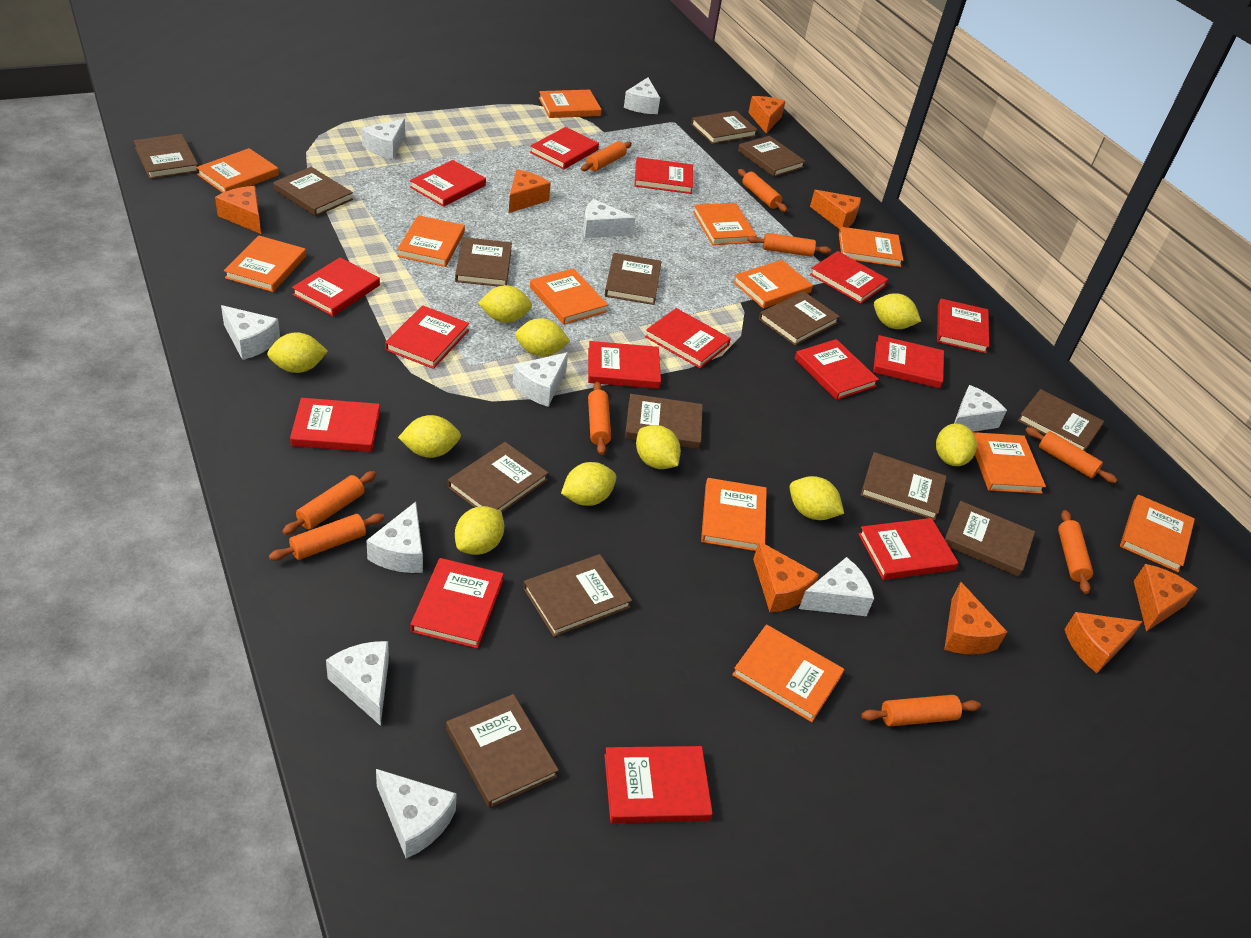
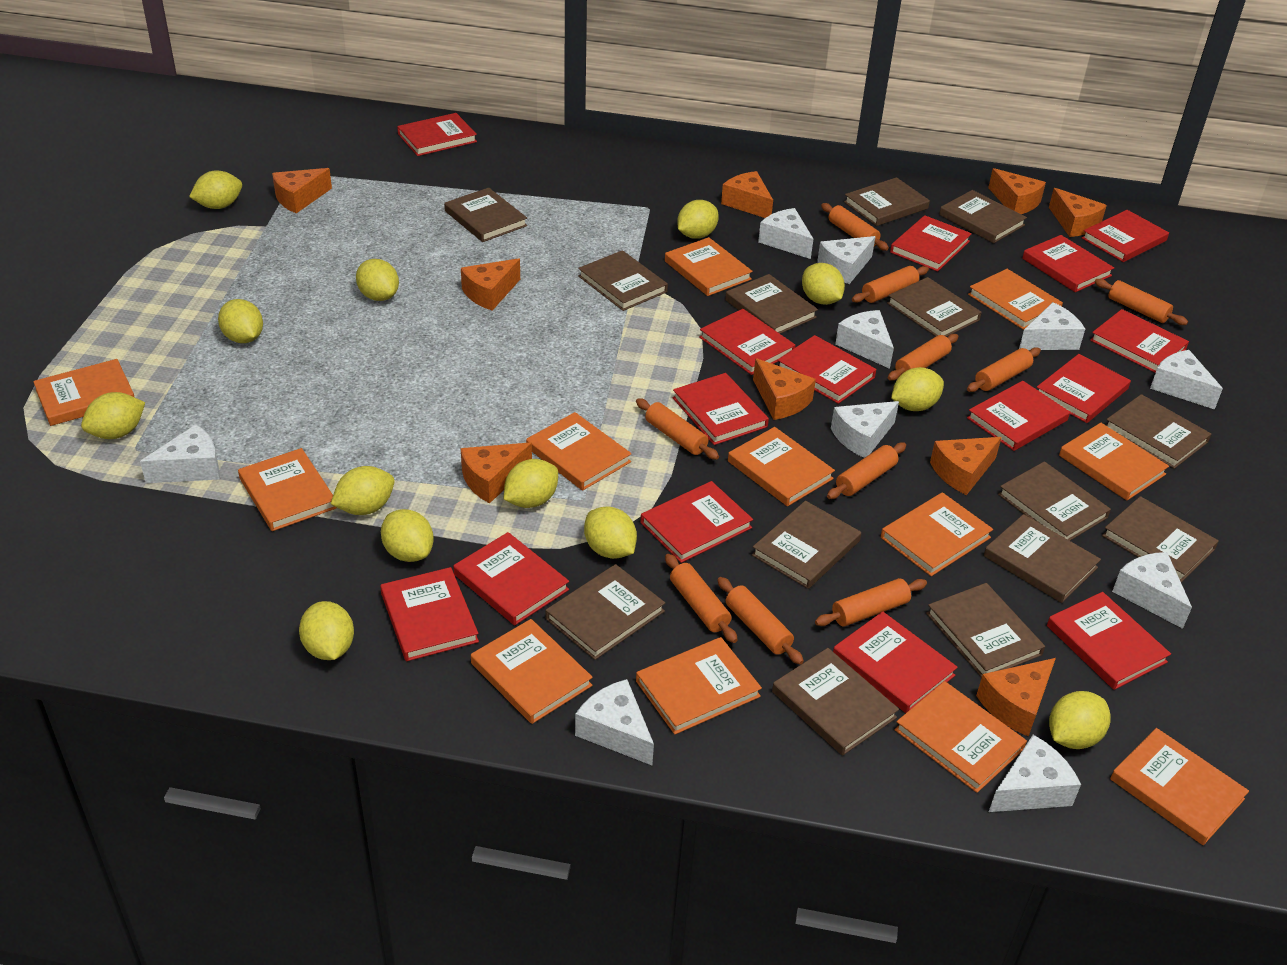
orange cheese: [215,186,261,234] [509,169,551,213] [748,96,786,133] [753,541,819,612] [810,190,861,229] [944,582,1007,654] [1064,612,1143,673] [1134,564,1198,632] = 8 -> [272,168,332,213] [461,258,520,311] [461,442,532,503] [721,171,773,218] [753,358,816,420] [930,437,1002,495] [976,658,1056,737] [988,168,1046,214] [1049,188,1107,237] = 9
orange rolling pin: [269,513,385,561] [282,471,376,535] [581,141,632,171] [588,382,611,455] [738,169,787,212] [747,233,831,257] [861,695,981,726] [1025,427,1117,483] [1058,510,1093,594] = 9 -> [636,398,719,460] [665,554,737,643] [717,577,804,665] [815,578,927,627] [821,203,889,251] [827,443,906,499] [852,266,929,303] [888,334,958,381] [967,347,1041,392] [1095,279,1188,325] = 10
yellow lemon: [267,332,328,373] [398,415,461,458] [455,506,504,555] [478,285,532,323] [515,318,570,357] [561,462,616,506] [636,425,681,469] [789,476,844,520] [874,293,921,329] [936,423,977,466] = 10 -> [81,392,145,439] [189,170,242,209] [218,299,263,343] [299,601,354,660] [331,466,395,515] [356,259,399,301] [381,509,434,562] [504,459,558,508] [584,506,637,559] [677,200,719,239] [802,263,845,305] [891,367,944,411] [1049,691,1110,749] = 13

